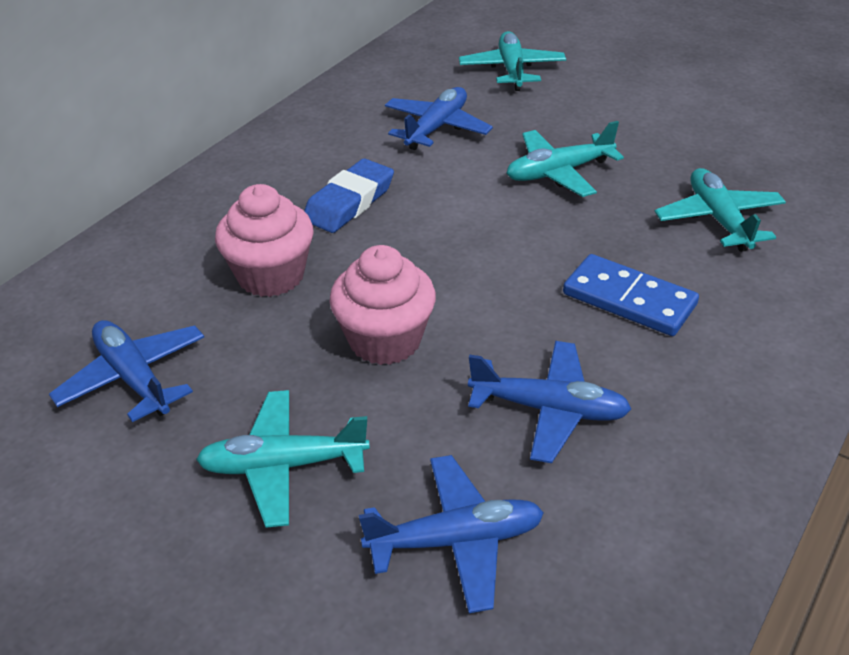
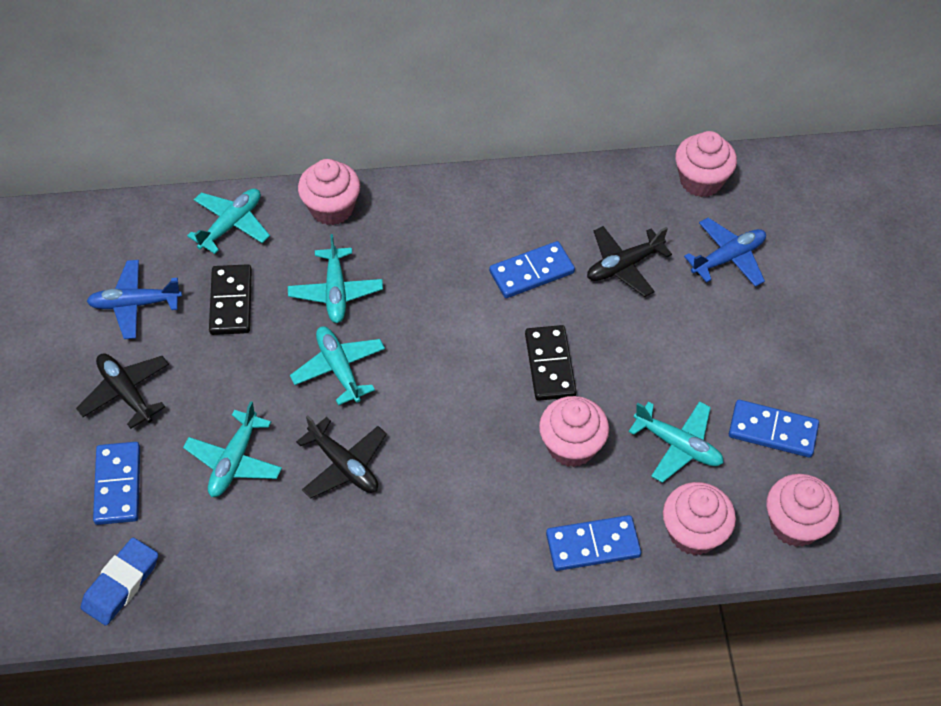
black domino: none = 0 -> [209,264,252,335] [525,325,577,401] = 2
black plane: none = 0 -> [76,353,169,429] [296,415,387,499] [587,226,672,297] = 3
blue domino: [563,254,699,336] = 1 -> [93,442,140,525] [489,241,575,298] [546,515,641,571] [729,400,819,458] = 4
blue plane: [49,320,204,422] [359,455,544,613] [385,87,493,150] [468,341,631,463] = 4 -> [87,260,182,339] [684,218,766,287] = 2
pink cupcake: [215,184,314,297] [329,245,436,365] = 2 -> [298,159,360,225] [539,396,609,467] [663,482,736,555] [675,131,737,197] [767,474,839,547] = 5
turquoise plane: [196,390,370,528] [459,31,566,91] [507,121,624,197] [654,168,786,252] = 4 -> [183,401,282,497] [187,189,270,254] [288,234,383,323] [290,326,385,405] [628,401,724,483] = 5

